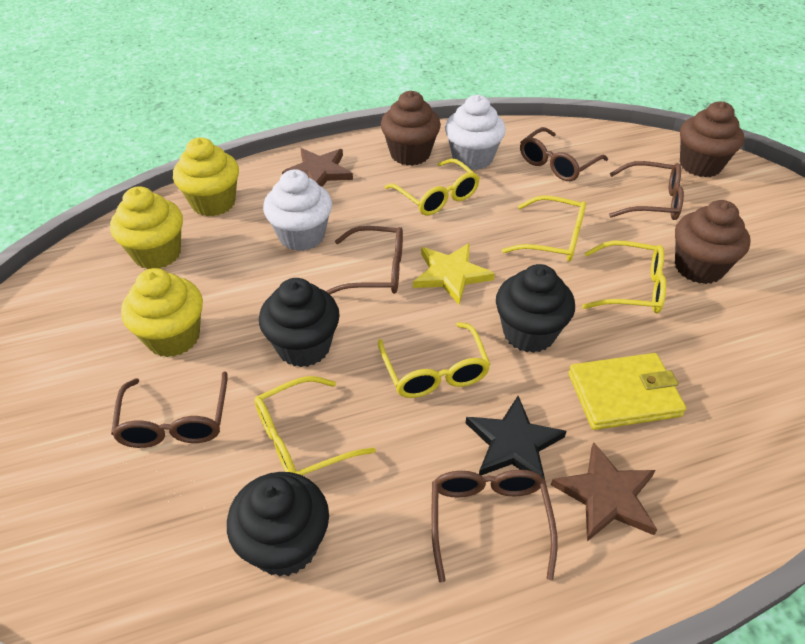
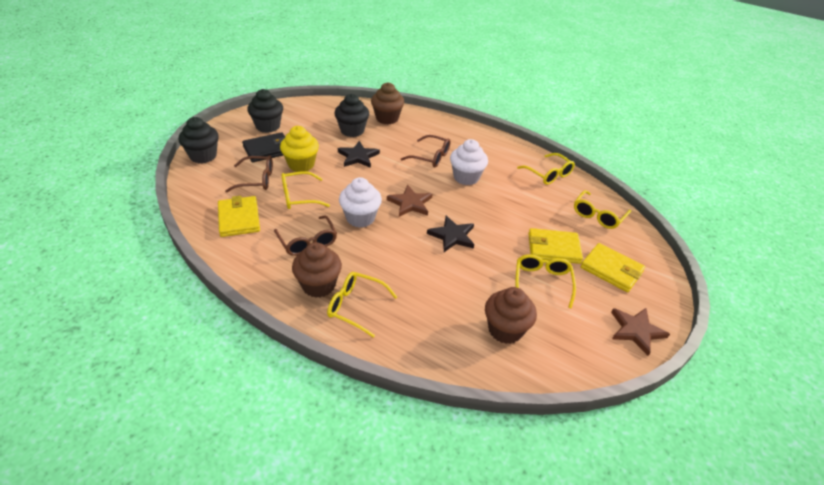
black star: [466,396,566,479] = 1 -> [338,141,380,168] [427,216,474,252] = 2
black wallet: none = 0 -> [242,132,285,162] = 1
brown glasses: [111,371,228,448] [326,226,403,294] [431,470,558,582] [520,127,608,181] [609,161,684,220] = 5 -> [225,155,273,193] [274,216,337,256] [401,135,451,168] = 3
yellow cupcake: [110,186,183,269] [121,268,203,357] [173,137,239,217] = 3 -> [280,126,319,172] = 1
yellow star: [413,243,495,305] = 1 -> none = 0
yellow wallet: [568,353,686,430] = 1 -> [218,196,260,237] [528,228,583,264] [581,243,645,292] = 3

